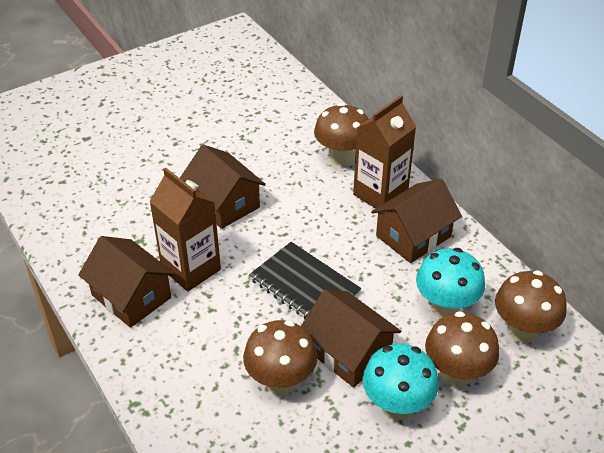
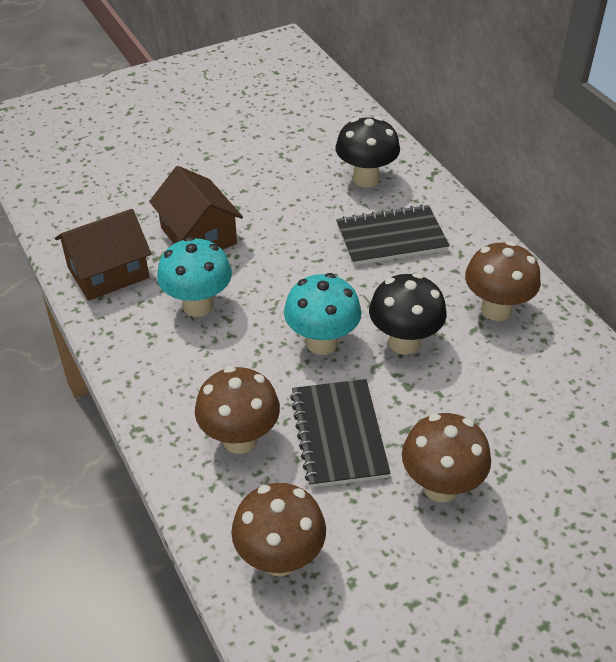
black mushroom: none = 0 -> [335,117,400,187] [369,273,447,355] = 2
black notebook: [249,242,361,319] = 1 -> [290,379,391,488] [336,204,450,266] = 2
brown carton: [149,168,221,292] [353,95,416,209] = 2 -> none = 0
brown house: [78,236,175,328] [180,145,266,229] [301,289,401,388] [371,179,462,263] = 4 -> [55,209,151,301] [149,166,243,250] = 2

